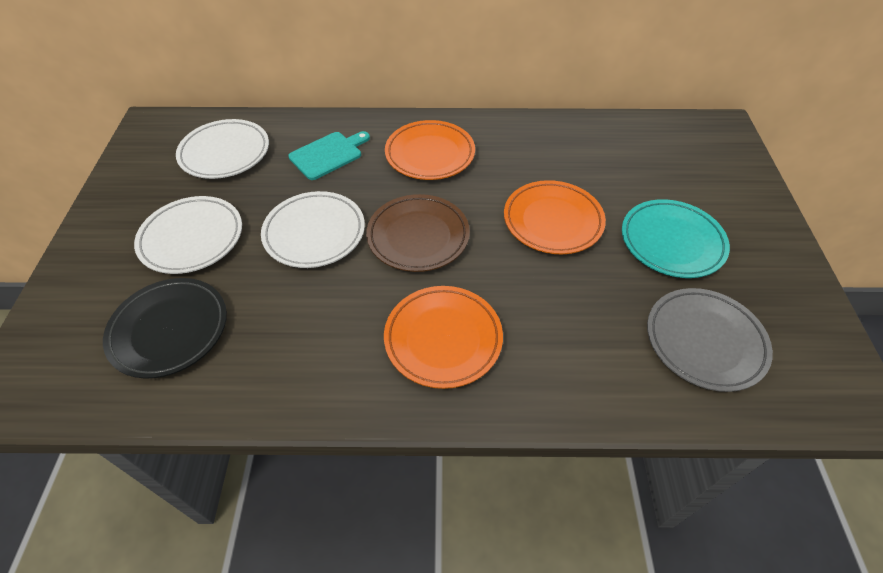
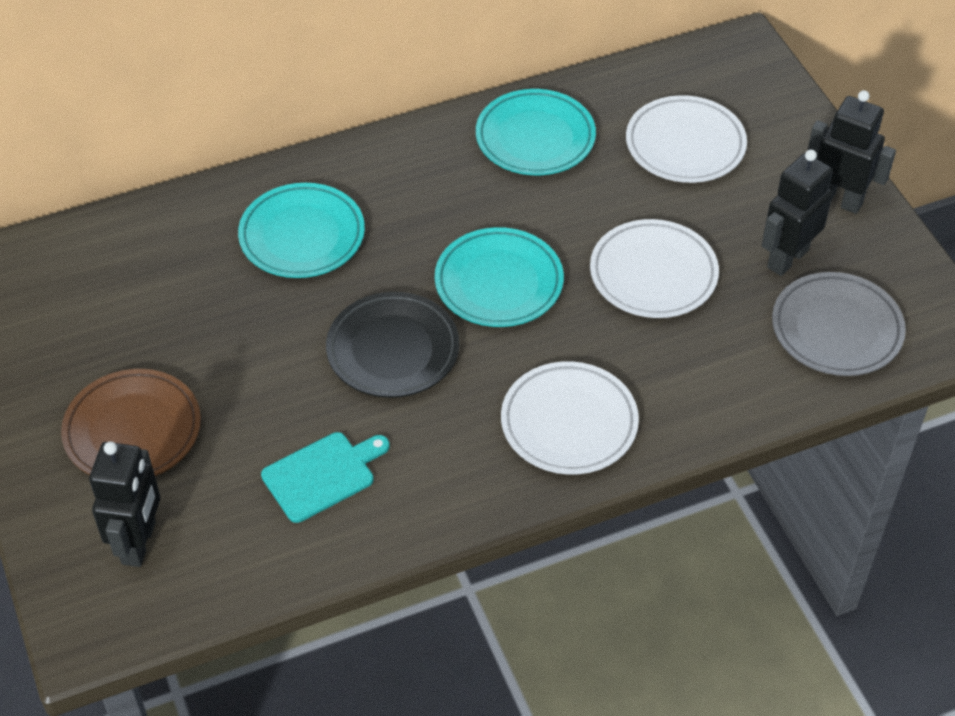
black robot: none = 0 -> [89,441,160,567] [762,150,833,276] [807,90,896,214] = 3
orange plate: [384,286,503,389] [385,120,475,180] [504,180,606,254] = 3 -> none = 0
turquoise plate: [622,199,730,278] = 1 -> [238,183,365,278] [435,227,564,327] [476,89,596,175] = 3

